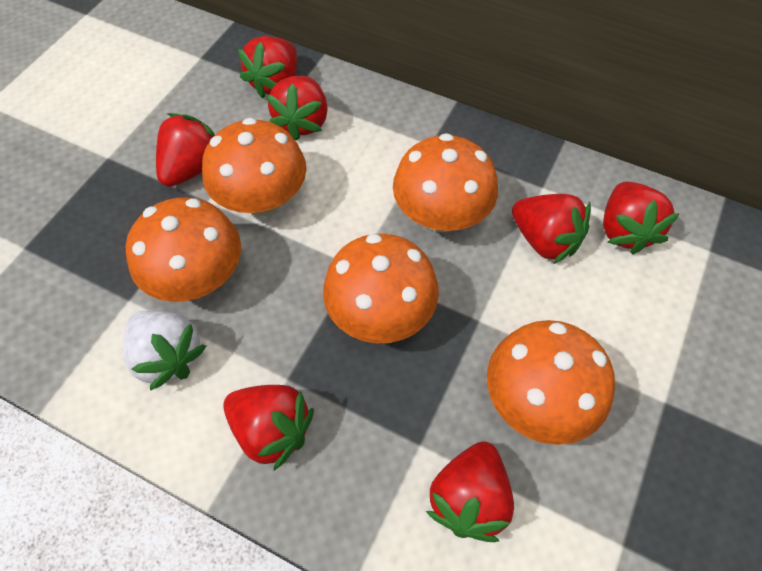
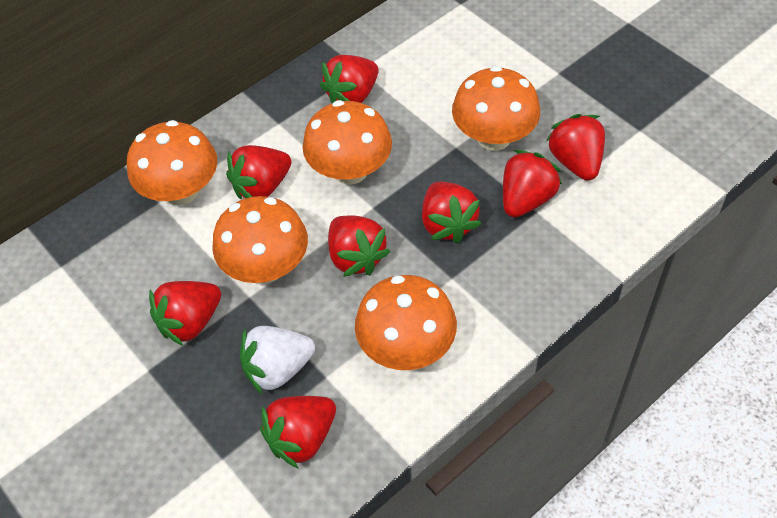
red strawberry: [156,113,215,187] [223,385,314,470] [238,36,297,98] [266,76,328,141] [426,441,514,542] [512,194,591,264] [603,182,680,255] = 7 -> [149,281,221,346] [226,145,291,199] [260,396,336,469] [320,55,378,103] [328,216,391,277] [422,181,481,244] [503,150,562,218] [546,114,605,181] = 8

